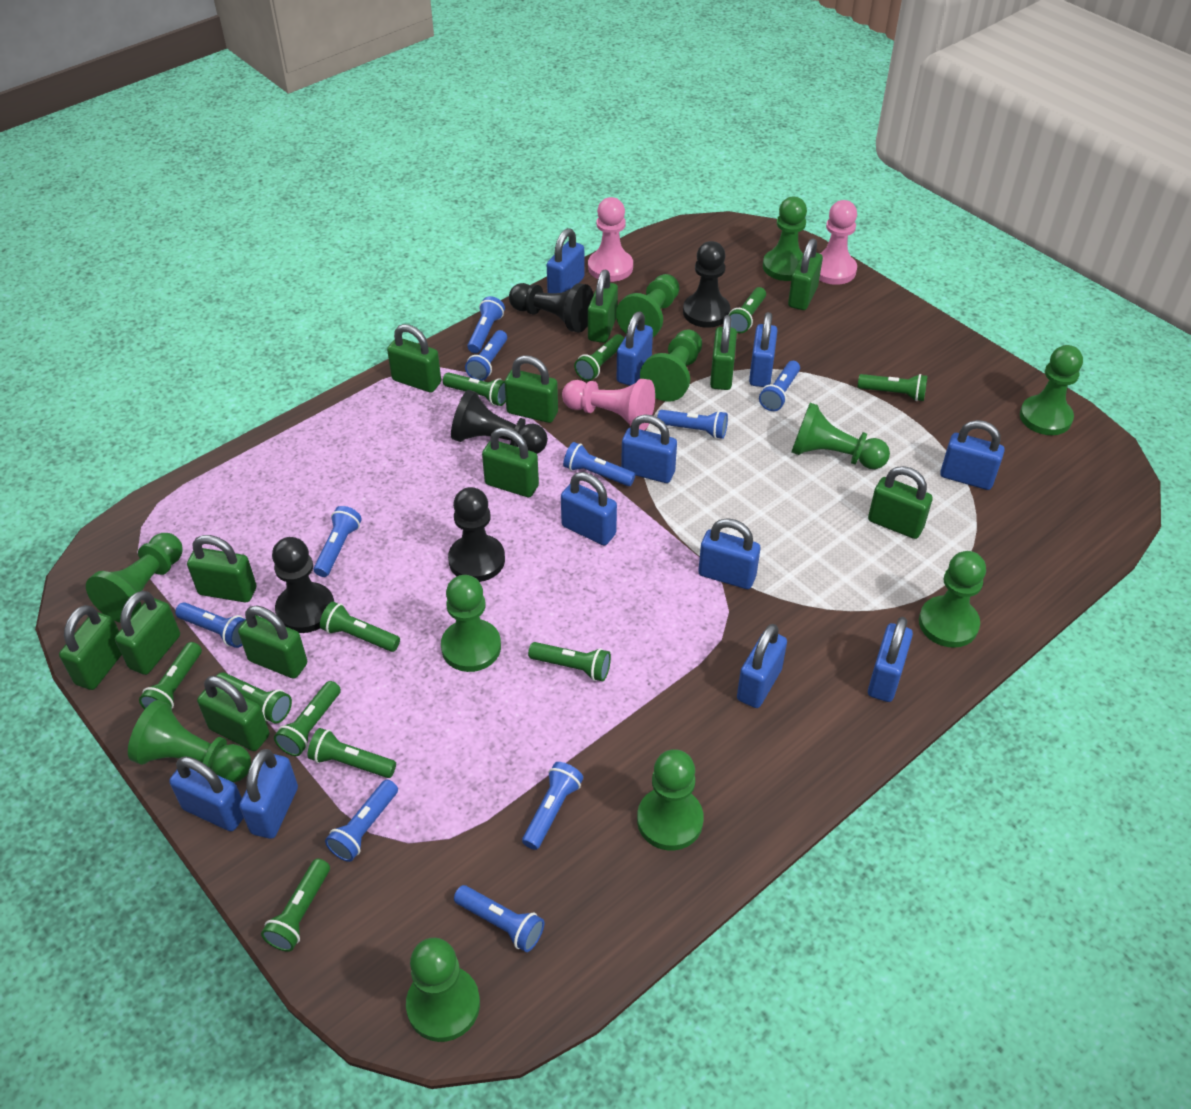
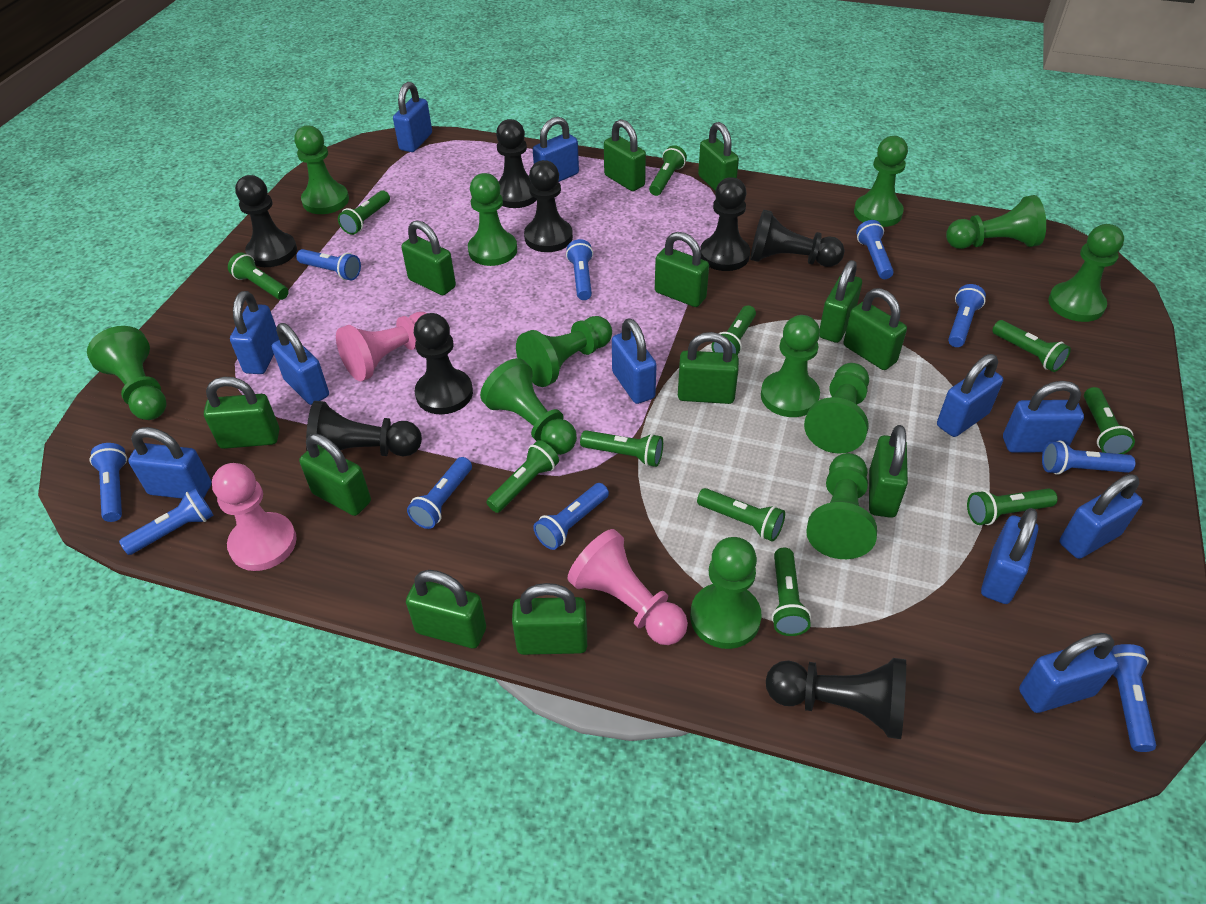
black pawn: [272,537,334,633] [448,487,505,582] [451,390,548,454] [509,283,593,333] [683,241,730,328] = 5 -> [235,175,297,267] [306,401,422,457] [414,313,473,414] [496,119,537,208] [524,160,573,252] [700,177,750,271] [750,210,845,267] [766,658,906,739] = 8
green pawn: [86,533,182,623] [128,700,251,783] [406,938,480,1042] [441,575,501,672] [616,274,680,337] [637,749,704,851] [640,330,702,402] [763,197,807,281] [791,403,890,469] [919,551,986,648] [1020,345,1083,435] = 11 -> [87,326,167,420] [295,125,349,214] [468,173,517,266] [480,358,577,455] [516,316,612,387] [690,537,762,649] [761,315,820,417] [804,363,869,454] [806,453,877,559] [854,136,908,227] [946,195,1046,249] [1048,224,1124,322] = 12

